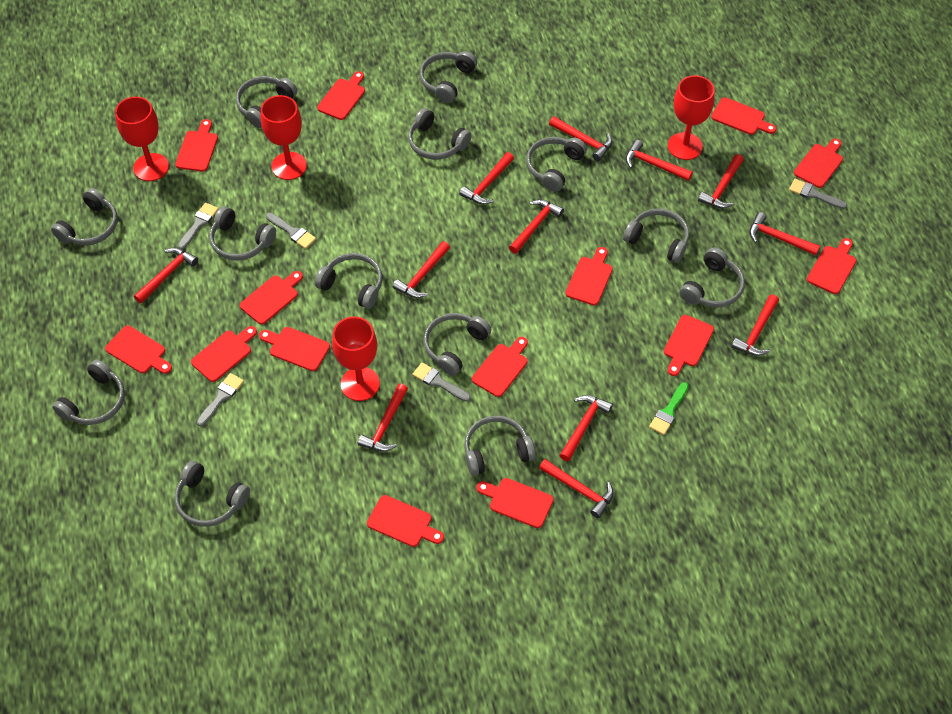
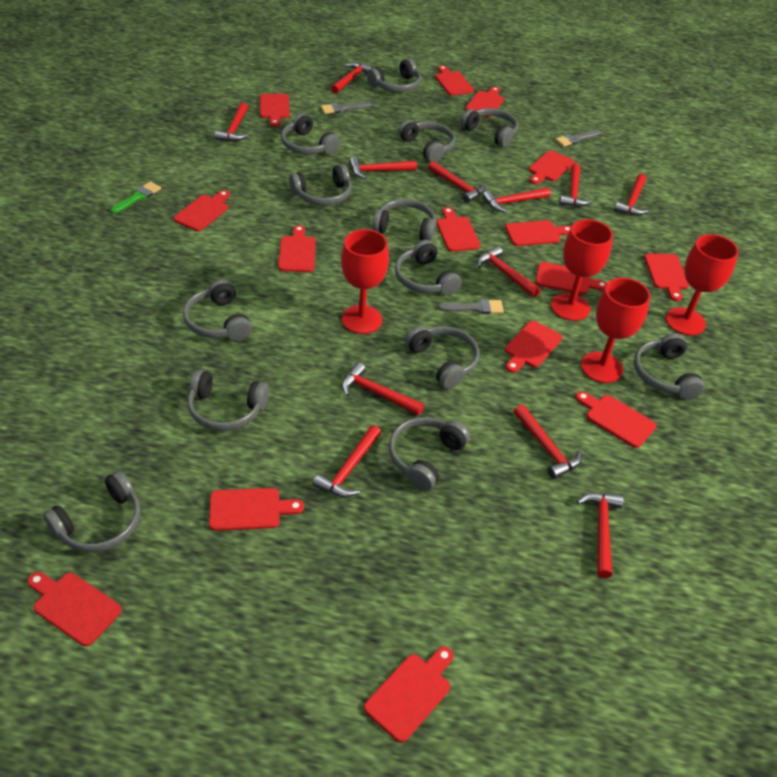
grey brush: [178,203,218,249] [197,373,244,426] [266,213,316,249] [413,362,471,402] [789,179,847,209] = 5 -> [321,102,371,114] [438,299,504,314] [555,130,601,147] = 3
red cutting board: [105,326,172,374] [175,119,218,172] [191,326,257,382] [240,271,303,324] [259,327,330,371] [317,71,365,120] [367,495,444,547] [472,337,528,397] [476,478,554,528] [565,247,613,305] [664,315,714,376] [711,97,777,135] [794,138,843,188] [807,238,857,294] = 14 -> [28,572,122,646] [173,190,230,231] [209,488,304,531] [260,94,290,127] [278,225,316,272] [364,646,454,743] [435,65,474,96] [436,207,480,252] [465,87,504,117] [505,220,571,246] [505,321,562,373] [529,151,575,184] [536,262,607,295] [576,391,656,448] [644,253,689,302] = 15

